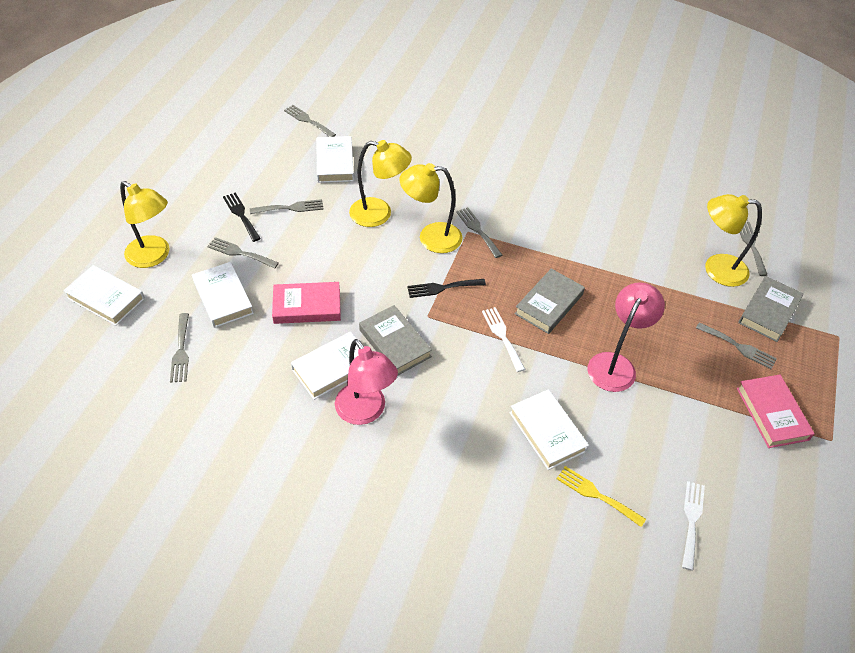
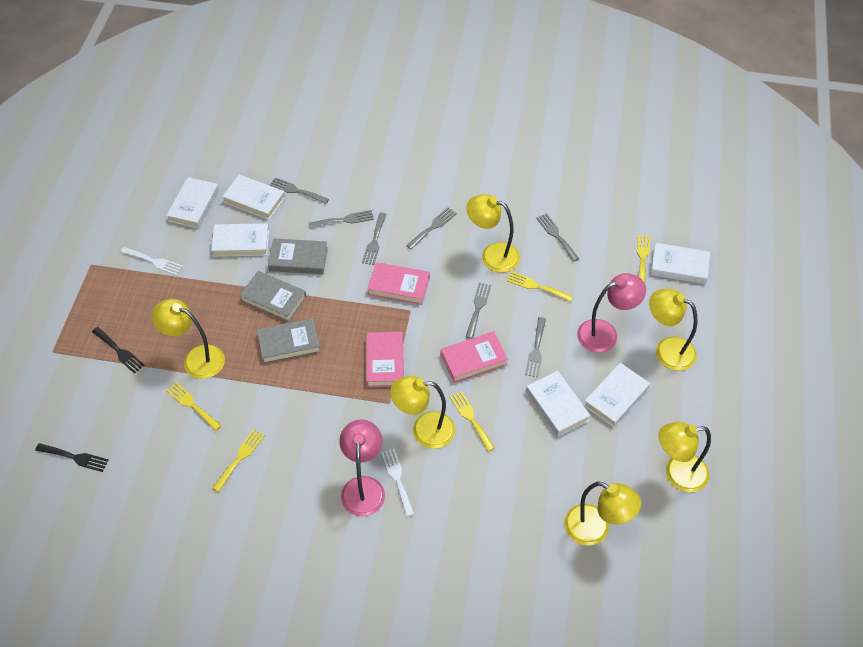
pink book: [272,282,341,324] [737,375,814,448] = 2 -> [366,332,404,387] [367,262,430,305] [441,332,508,383] = 3
white book: [63,265,145,326] [192,262,254,328] [291,332,359,400] [316,136,354,183] [510,389,589,470] = 5 -> [166,177,219,229] [211,223,269,257] [222,175,285,220] [526,371,591,437] [584,363,650,427] [651,243,710,284] = 6
yellow fork: [557,466,646,527] = 1 -> [166,382,222,431] [212,429,265,492] [449,391,495,452] [507,272,573,302] [637,234,650,283] = 5
yellow lamp: [120,181,170,268] [349,140,412,227] [399,163,463,253] [705,194,762,287] = 4 -> [152,299,225,379] [390,376,455,449] [466,194,520,273] [564,482,641,545] [649,289,697,371] [659,422,711,492] = 6

